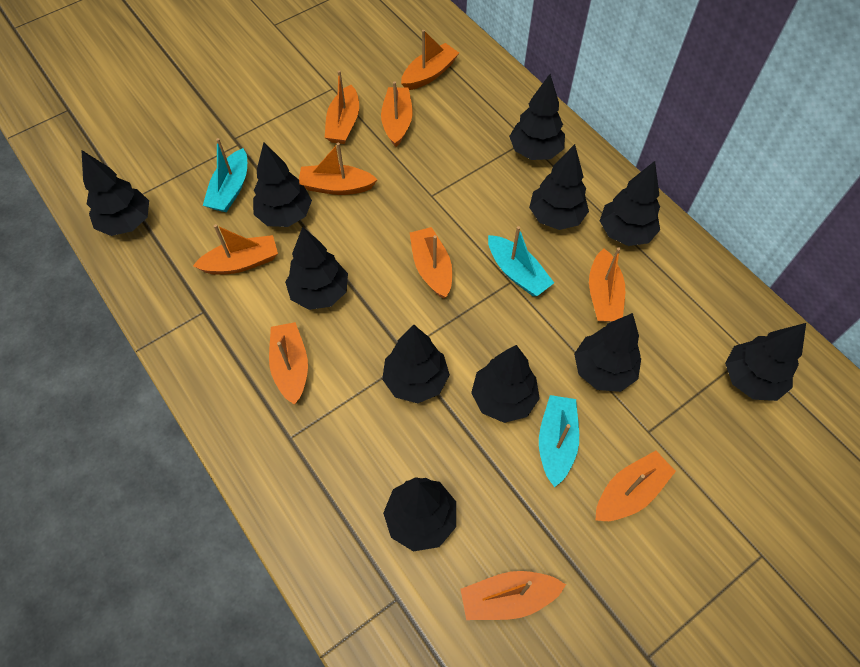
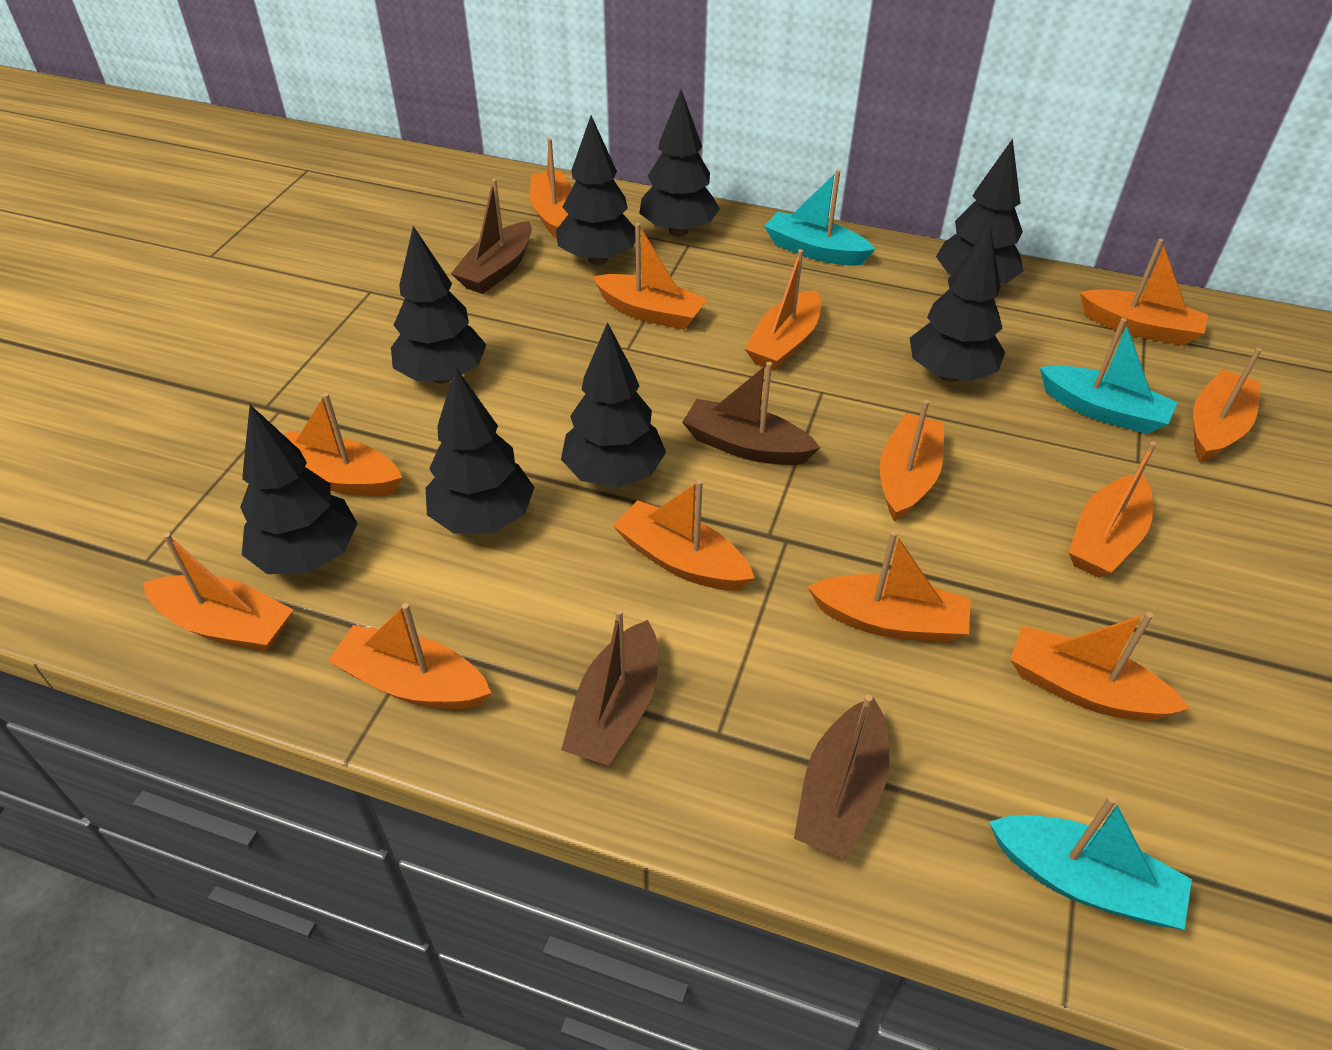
black tree: [81,150,149,236] [253,142,312,227] [285,227,348,310] [382,324,450,403] [383,477,456,551] [471,345,540,423] [509,74,565,160] [529,144,589,230] [574,313,641,392] [600,161,660,246] [725,323,806,401] = 11 -> [240,405,358,574] [391,226,486,384] [426,367,534,534] [556,115,636,265] [561,322,666,487] [639,89,720,237] [910,226,1005,382] [936,139,1024,284] = 8
brown boat: none = 0 -> [451,179,532,294] [561,609,658,766] [682,362,820,465] [794,695,889,860] = 4
orange boat: [193,224,278,275] [269,322,308,405] [299,143,378,195] [324,70,359,144] [381,81,413,147] [401,30,459,90] [410,227,452,299] [461,571,566,620] [589,248,625,322] [596,451,676,521] = 10 -> [143,532,293,652] [284,393,402,496] [328,603,491,709] [530,138,572,239] [593,223,708,330] [613,479,755,591] [745,249,821,371] [808,531,971,643] [880,400,944,521] [1010,612,1190,721] [1069,441,1157,578] [1080,238,1208,345] [1193,348,1262,462] = 13

